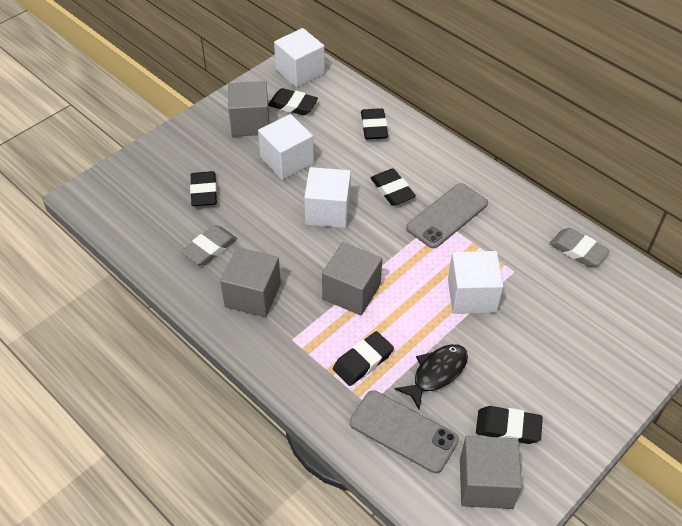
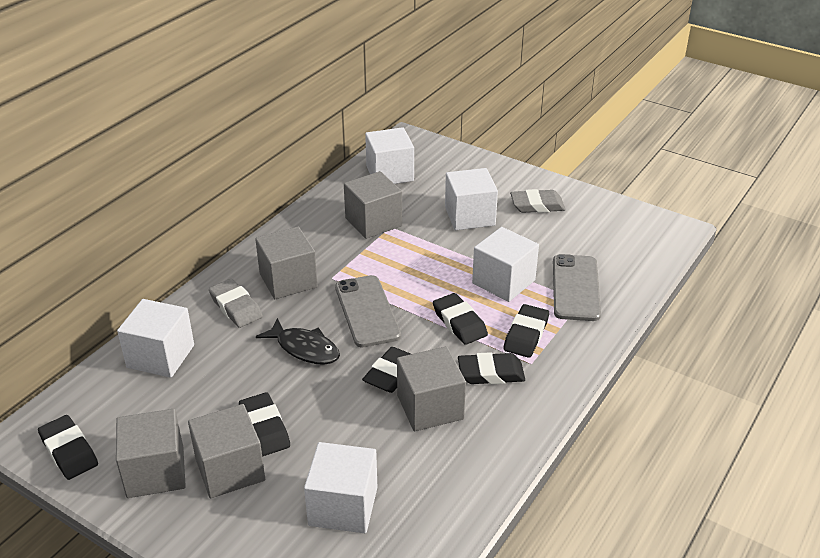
grey cube: [220,247,281,317] [228,81,269,137] [322,242,382,316] [460,436,522,509] = 4 -> [116,409,186,498] [188,404,265,498] [255,227,318,299] [344,171,402,239] [397,346,466,431] = 5
white cube: [258,114,314,180] [274,28,325,88] [304,167,351,228] [448,251,503,314] = 4 -> [117,299,194,378] [304,442,377,533] [365,127,414,184] [445,168,498,230] [472,227,539,302] = 5

